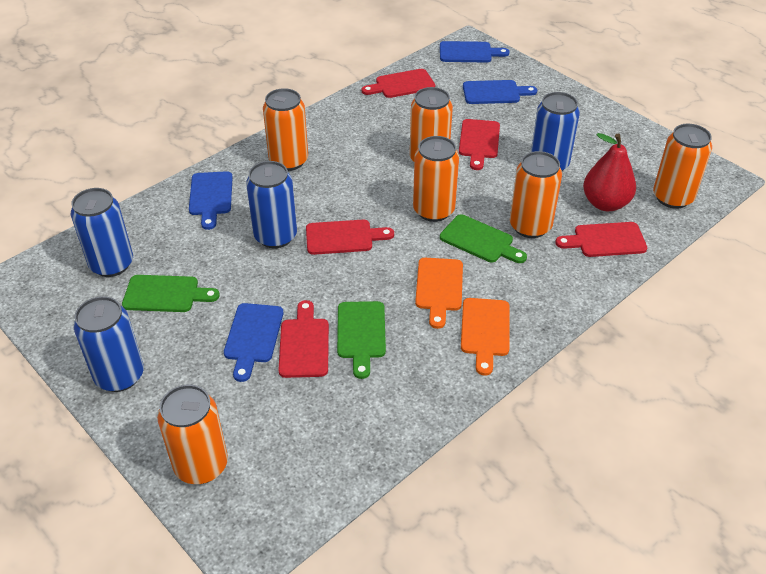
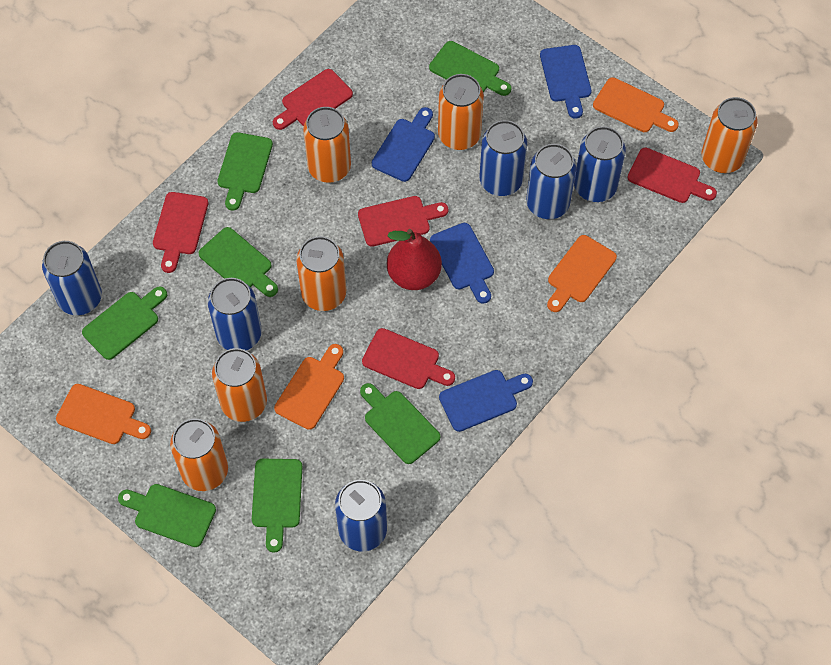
blue can: [71,188,133,277] [74,296,144,392] [246,161,297,248] [531,92,580,171] = 4 -> [42,241,102,315] [208,278,262,350] [335,480,387,551] [479,120,527,196] [526,144,576,219] [574,126,626,202] = 6
green cutting board: [122,275,220,312] [337,301,386,379] [440,214,527,263] = 3 -> [82,286,167,360] [118,484,216,547] [199,227,278,297] [217,132,273,210] [252,459,302,553] [360,383,440,464] [429,41,511,96] = 7
orange cutting board: [415,258,463,329] [461,298,510,376] = 2 -> [56,384,151,444] [274,344,344,430] [547,235,617,312] [593,77,679,132] = 4

